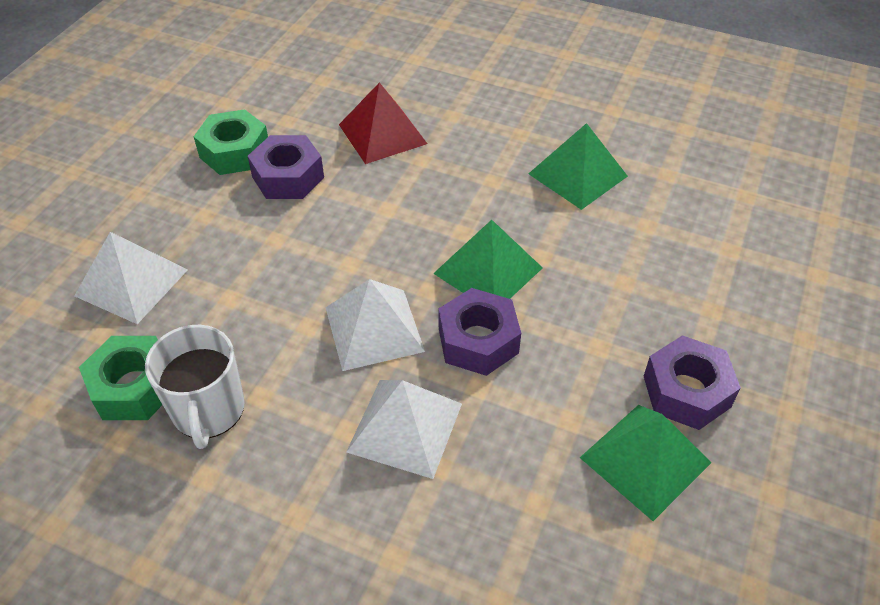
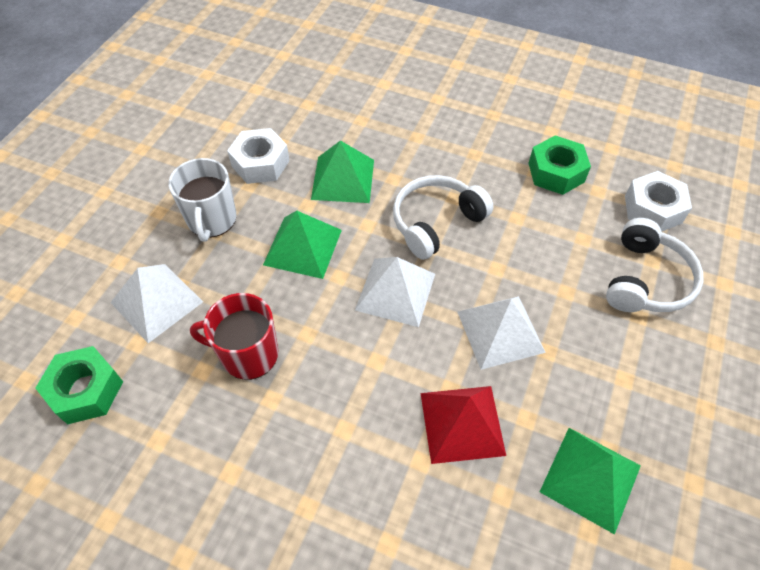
purple nut: [248,135,324,199] [439,288,521,376] [644,335,741,430] = 3 -> none = 0
red mug: none = 0 -> [190,293,278,380] = 1
white headphones: none = 0 -> [393,175,493,260] [606,218,703,312] = 2
white nut: none = 0 -> [227,128,290,184] [625,171,692,232] = 2

